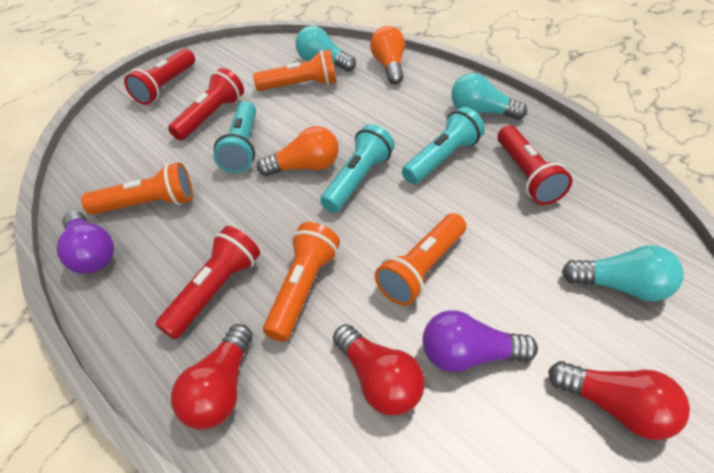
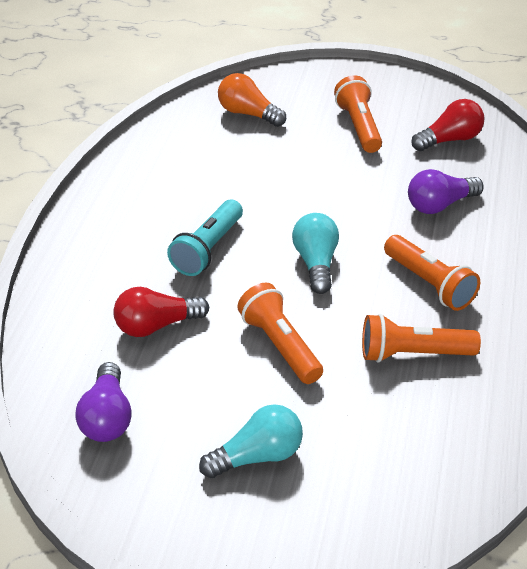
orange light bulb: [257,126,339,176] [370,26,405,85] = 2 -> [218,73,286,127] = 1
red flashlight: [124,49,195,105] [155,226,260,339] [168,68,244,141] [498,126,572,205] = 4 -> none = 0
red light bulb: [171,324,253,430] [333,324,425,416] [548,361,690,440] = 3 -> [113,287,209,337] [411,99,484,151] = 2
turquoise flashlight: [213,101,256,173] [320,124,395,213] [402,107,485,184] = 3 -> [167,200,243,276] = 1
turquoise light bulb: [295,26,356,72] [451,73,527,120] [562,245,684,301] = 3 -> [199,404,303,478] [292,213,339,294] = 2

